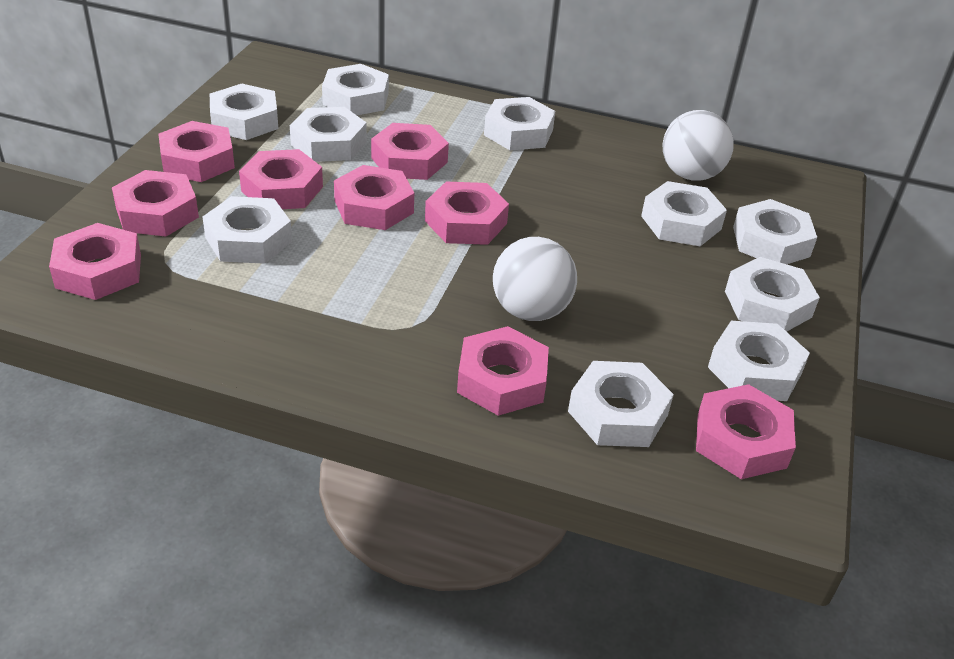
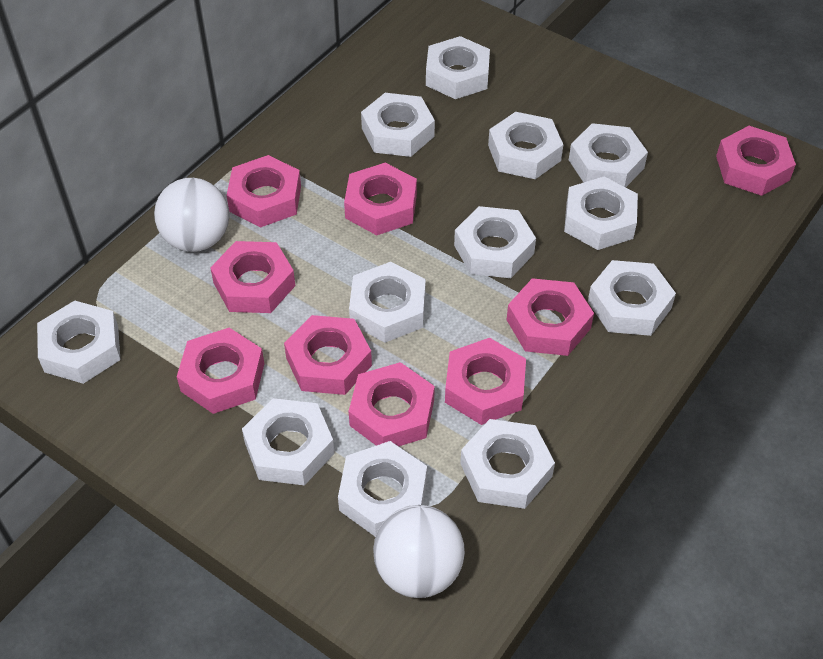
white nut: [202,196,292,264] [210,84,278,140] [290,107,367,162] [322,64,389,115] [484,97,555,150] [568,361,674,447] [641,181,727,246] [708,321,810,401] [725,257,820,332] [733,199,817,264] = 10 -> [37,301,121,384] [242,398,335,485] [338,441,427,537] [349,262,426,343] [361,93,435,157] [426,36,490,99] [454,206,536,278] [460,419,555,509] [488,112,563,179] [564,177,638,250] [569,123,648,187] [588,260,676,336] = 12

